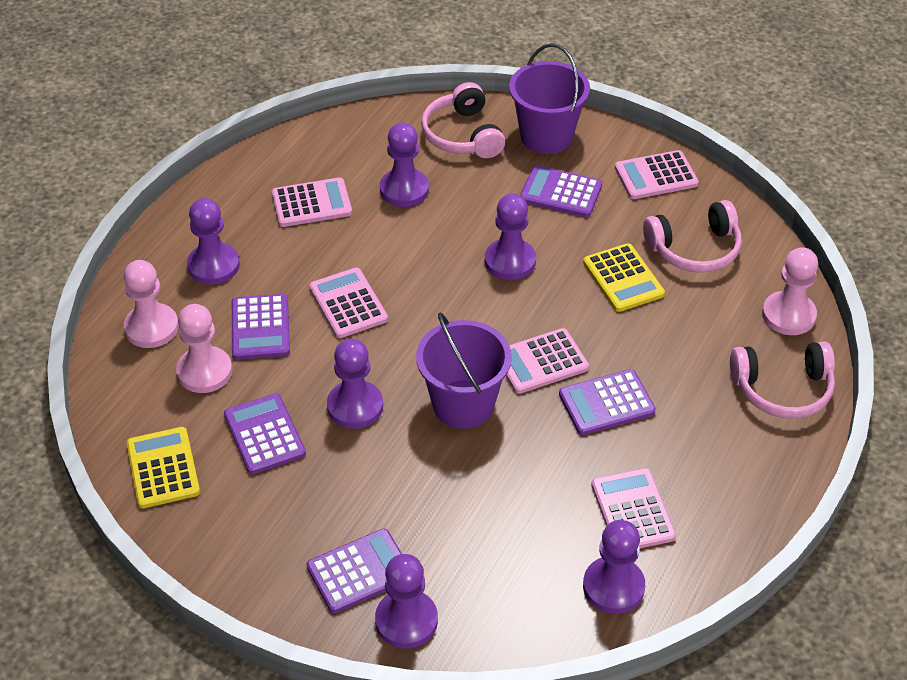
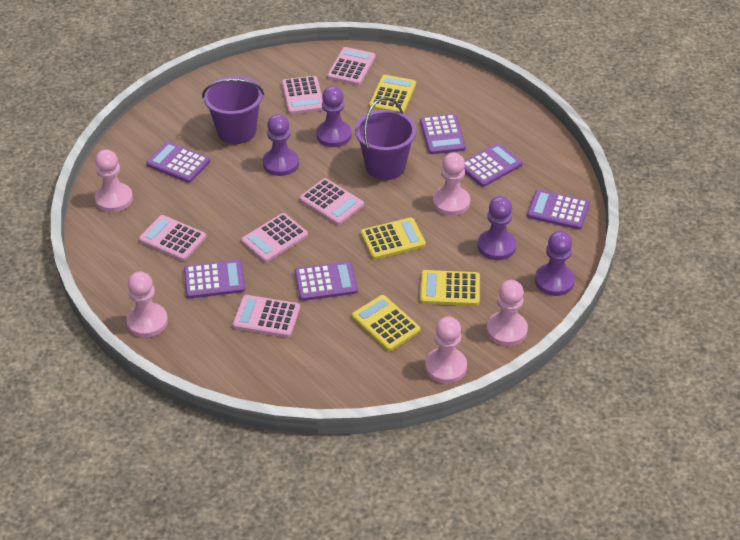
pink calculator: [272,178,352,227] [309,268,388,338] [506,328,589,394] [591,468,676,549] [615,150,699,199] = 5 -> [139,215,206,261] [233,295,300,337] [241,213,308,262] [282,76,323,114] [299,178,364,225] [327,47,376,85] = 6
pink headphones: [421,82,505,158] [643,200,742,273] [730,342,835,419] = 3 -> none = 0
pink pawn: [124,260,179,348] [176,304,232,393] [762,247,818,335] = 3 -> [95,149,133,212] [126,271,168,338] [425,316,467,384] [433,153,470,216] [486,280,528,346] = 5
purple calculator: [224,393,306,474] [232,294,290,360] [307,529,402,613] [520,165,602,217] [559,369,656,435] = 5 -> [146,142,210,183] [184,260,245,298] [295,261,358,301] [420,114,466,154] [464,143,523,187] [527,189,590,230] = 6
purple pawn: [187,198,240,285] [327,339,383,429] [375,554,438,649] [380,123,429,207] [485,194,536,280] [583,520,645,614] = 6 -> [263,114,299,176] [316,86,352,147] [478,196,517,260] [535,231,575,296] = 4
yellow calculator: [127,427,200,508] [583,243,665,312] = 2 -> [352,295,420,351] [361,218,426,260] [369,75,416,113] [420,270,480,306] = 4

